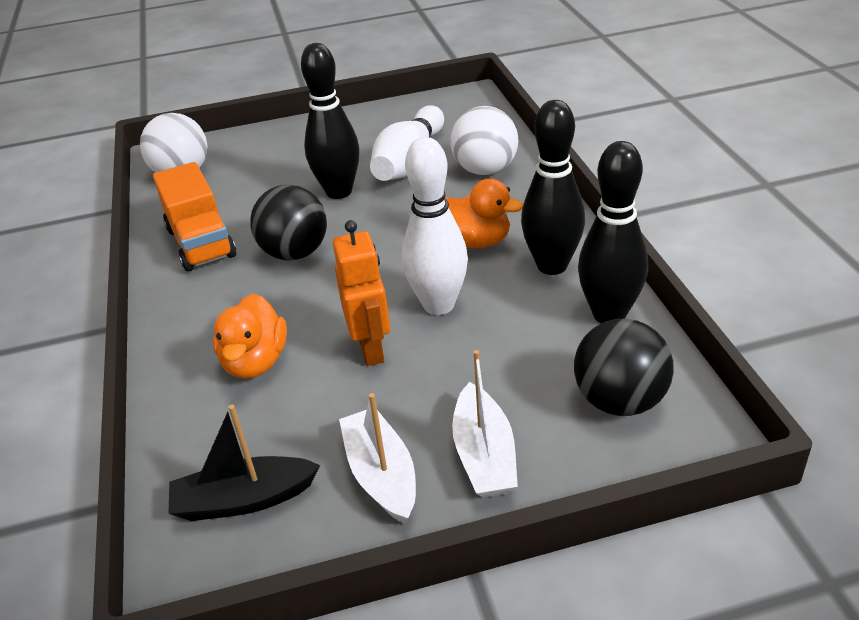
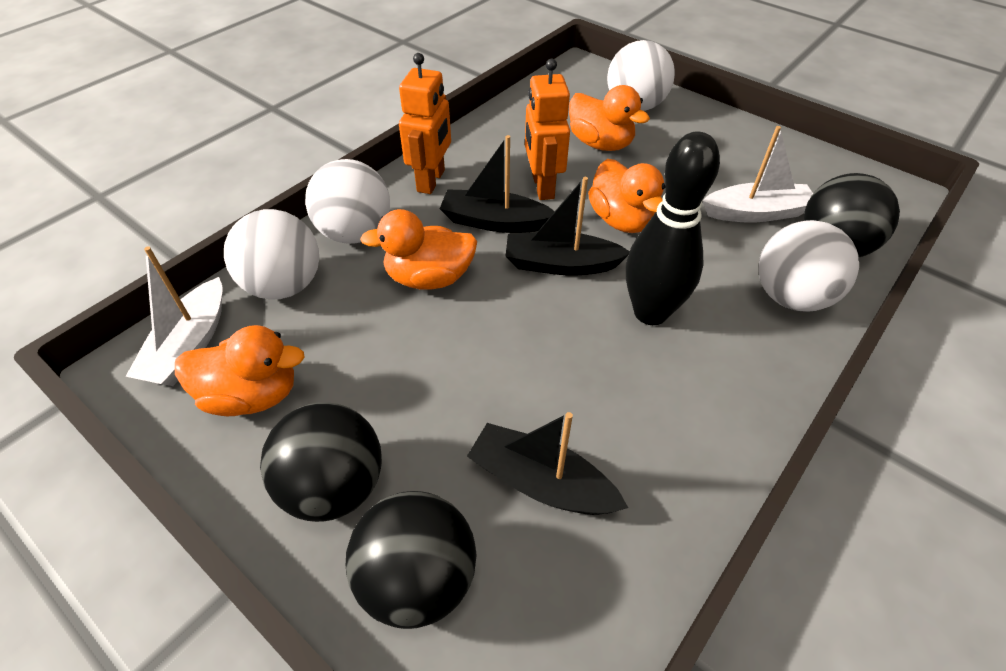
black ball: [250,185,327,261] [574,319,674,416] = 2 -> [260,402,382,522] [346,491,477,629] [804,173,900,257] = 3
black boat: [168,405,320,521] = 1 -> [440,135,555,233] [467,412,628,515] [505,177,630,275] = 3
black bowling pin: [301,43,359,199] [521,100,585,275] [578,141,648,324] = 3 -> [626,132,720,325] = 1
orange duck: [213,294,287,379] [445,179,523,248] = 2 -> [175,325,305,416] [360,209,477,289] [569,85,650,151] [588,159,665,233] = 4
orange robot: [333,220,390,366] = 1 -> [399,53,451,194] [525,59,570,200] = 2
orange truck: [153,162,236,271] = 1 -> none = 0
white ball: [140,113,207,173] [451,106,518,175] = 2 -> [224,209,319,300] [305,159,390,244] [607,40,675,111] [758,220,859,312] = 4
white bowling pin: [370,105,444,181] [402,137,468,315] = 2 -> none = 0

